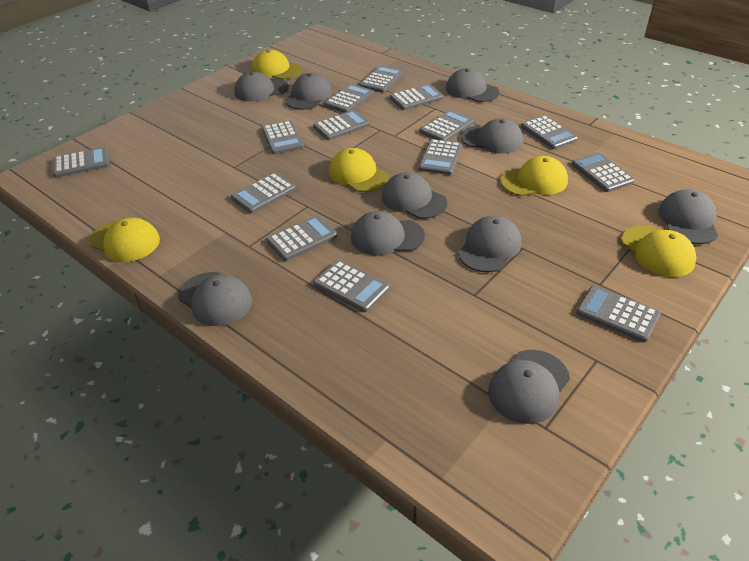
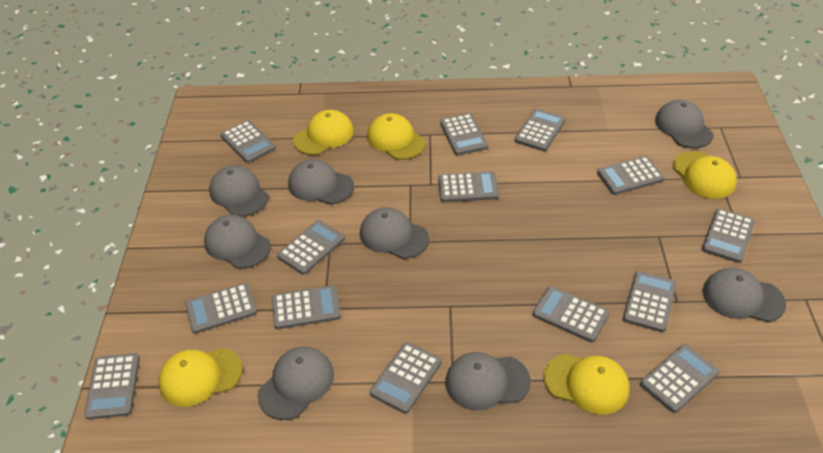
grey cap: [179,272,252,326] [234,72,289,102] [285,73,332,110] [351,211,425,255] [382,172,447,219] [446,68,499,102] [458,216,521,272] [461,118,523,154] [488,350,570,424] [659,189,718,244] = 10 -> [204,215,271,269] [209,165,269,217] [258,346,334,420] [288,159,354,205] [360,207,429,259] [446,352,531,410] [655,100,714,148] [703,268,786,322] = 8

